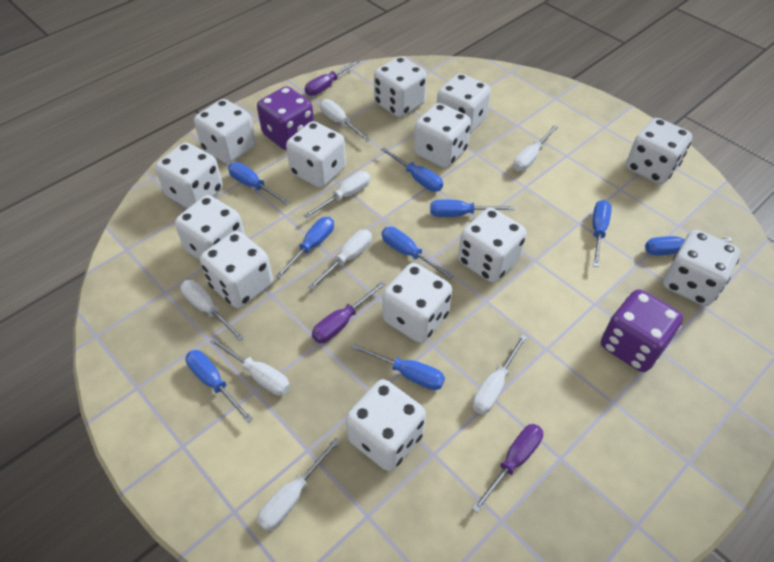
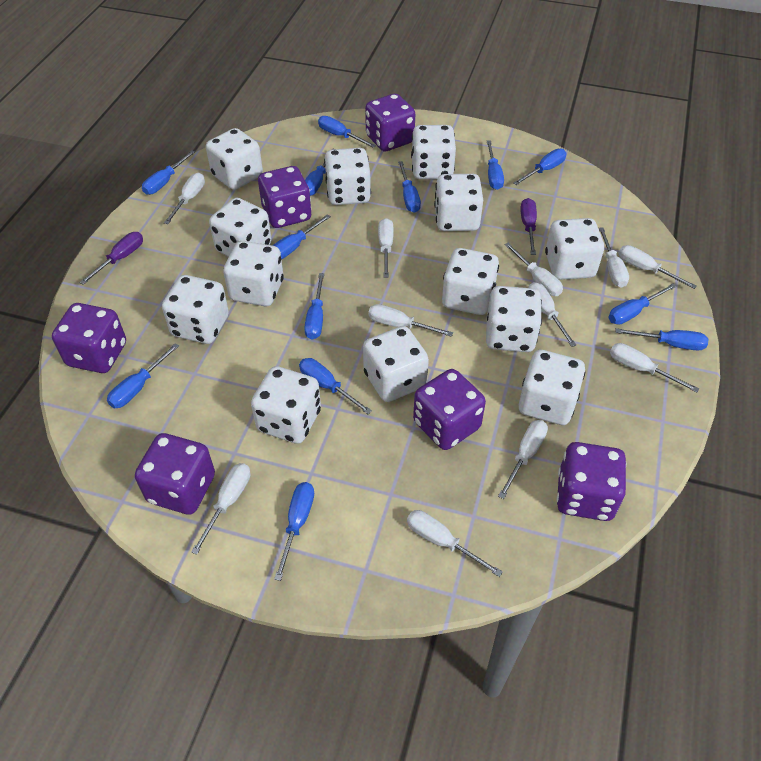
blue screwdriver: [185,350,253,423] [228,162,290,205] [275,217,334,279] [351,343,445,390] [381,147,443,192] [382,227,453,279] [430,200,515,217] [593,200,612,267] [645,236,733,256] = 9 -> [107,343,179,408] [142,150,195,195] [272,214,331,259] [274,482,314,581] [299,358,372,414] [304,273,324,340] [305,148,334,196] [318,116,376,148] [398,161,421,213] [487,141,504,190] [514,148,566,185] [608,284,677,325] [616,328,708,350] = 13
purple dice: [257,86,314,150] [601,289,683,372] = 2 -> [52,303,126,373] [135,433,215,515] [258,166,312,228] [365,94,415,151] [413,369,486,450] [556,442,627,521] = 6
purple screwdriver: [305,60,360,96] [312,281,386,343] [472,424,543,513] = 3 -> [79,232,143,285] [521,198,537,255] = 2
white screwdriver: [180,280,245,341] [209,337,290,395] [257,437,340,531] [304,171,371,218] [308,230,372,290] [320,99,371,142] [472,334,527,414] [513,125,558,171] = 8 -> [164,173,205,224] [191,463,251,555] [368,304,453,337] [378,218,394,278] [407,510,503,577] [498,420,548,499] [504,243,563,296] [528,282,576,347] [599,227,629,288] [610,343,699,392] [618,245,697,289] = 11

